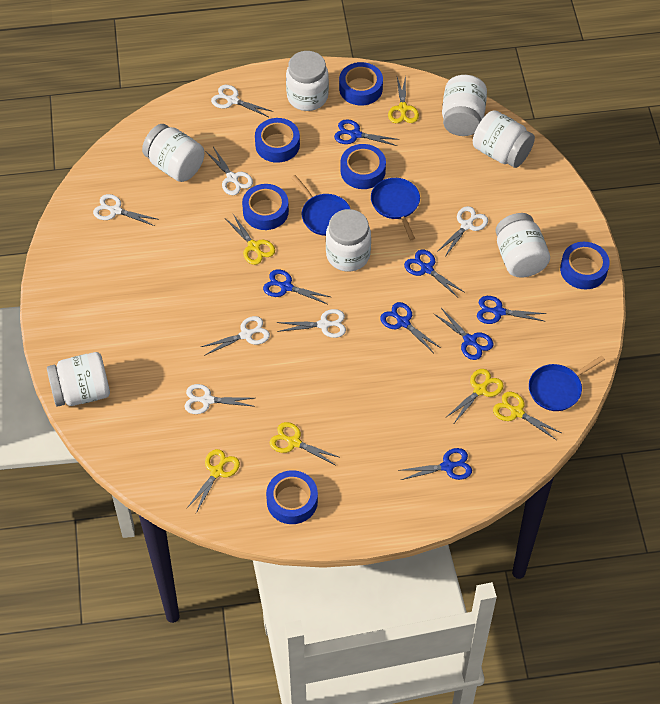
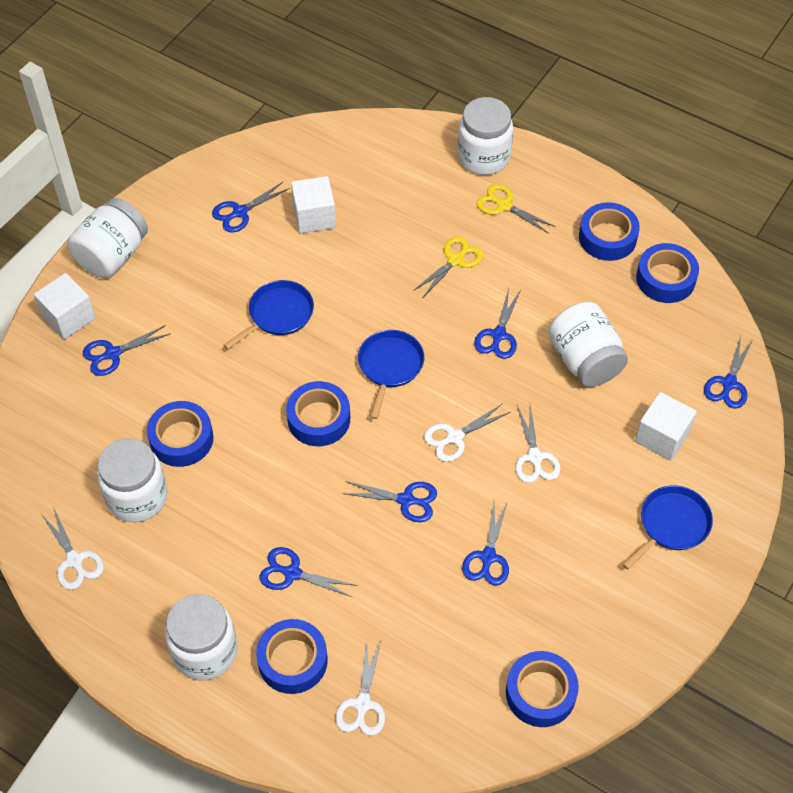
white cube: none = 0 -> [34,273,96,339] [291,176,336,234] [635,392,697,461] = 3
white jar: [47,352,110,407] [142,124,204,182] [286,51,329,111] [326,209,371,272] [442,75,487,136] [473,110,535,168] [495,213,550,278] = 7 -> [67,198,148,278] [97,438,167,522] [165,594,238,681] [458,97,513,175] [548,302,628,387] = 5
white scissors: [93,194,159,226] [184,384,255,414] [201,316,270,356] [205,147,253,195] [211,85,273,117] [276,309,346,338] [437,206,488,257] = 7 -> [41,507,104,590] [335,641,385,736] [424,403,510,462] [516,405,560,483] = 4
yellow scissors: [187,449,240,513] [226,214,275,265] [270,422,341,465] [388,76,419,123] [447,369,504,423] [493,392,561,440] = 6 -> [413,236,483,297] [477,184,556,234] = 2

